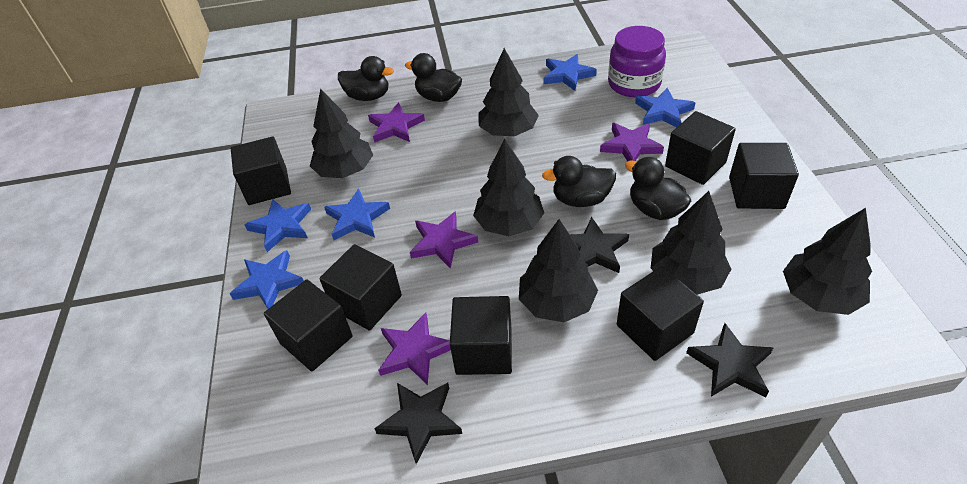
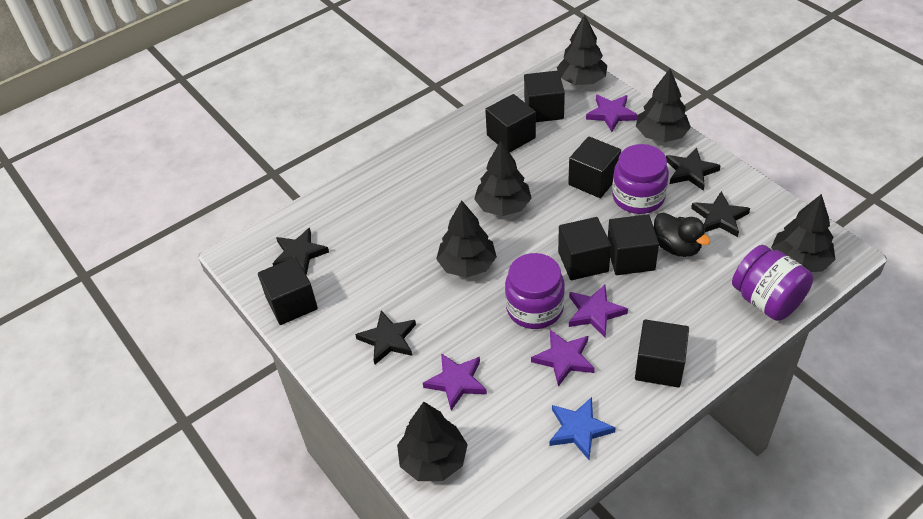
black duck: [338,56,394,101] [405,53,462,102] [542,156,616,207] [625,157,691,220] = 4 -> [654,212,711,257] = 1
black star: [374,383,462,464] [570,217,629,273] [686,323,773,397] = 3 -> [272,228,329,275] [355,311,416,364] [666,148,721,191] [691,191,750,237] = 4
blue star: [230,250,304,309] [245,199,311,252] [324,188,390,240] [544,54,597,91] [635,88,695,127] = 5 -> [549,397,616,460] = 1
purple jar: [608,26,666,97] = 1 -> [505,253,565,329] [612,144,669,214] [732,245,813,321] = 3

